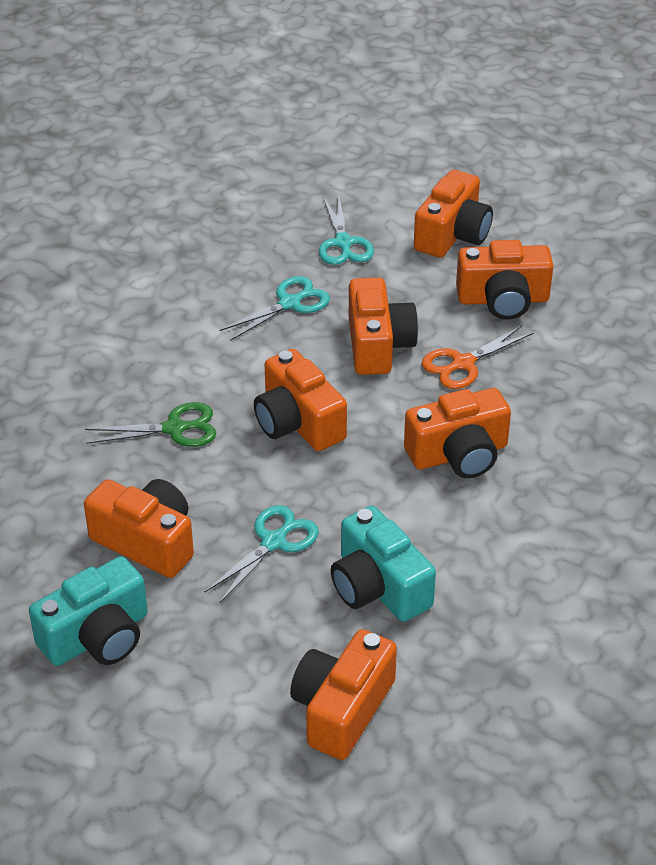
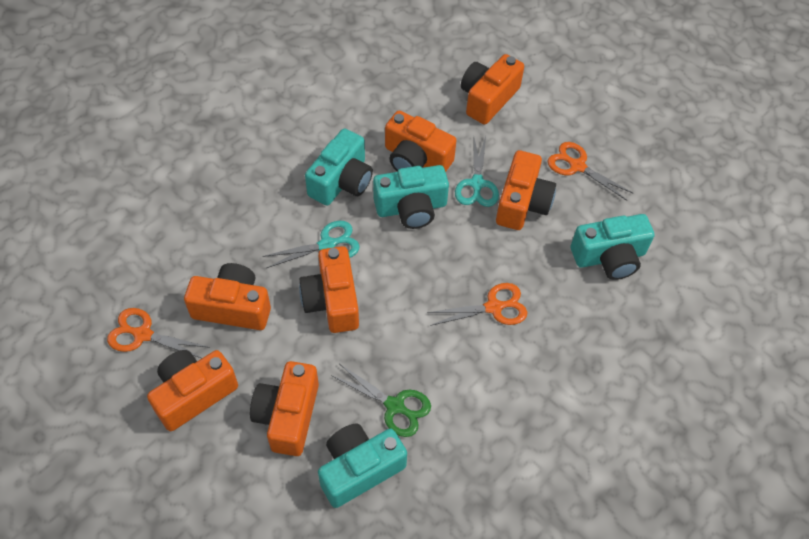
orange scissors: [422,325,534,389] = 1 -> [107,308,210,358] [427,283,527,326] [547,142,634,201] = 3
turquoise camera: [29,556,148,666] [331,506,436,622] = 2 -> [305,128,373,206] [318,423,407,508] [373,165,449,229] [571,214,655,280] = 4
turquoise scissors: [205,505,319,603] [220,276,330,341] [319,194,374,265] = 3 -> [262,221,360,268] [455,136,499,207] = 2

